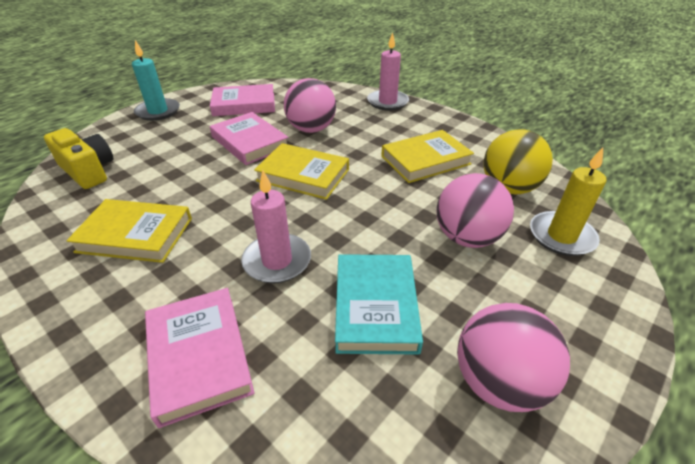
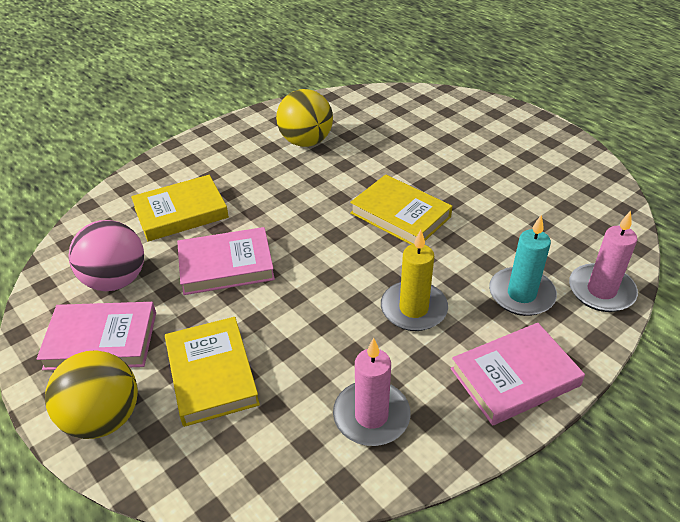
pink ball: [284,78,336,133] [436,173,514,248] [457,303,570,412] = 3 -> [69,220,144,291] = 1
turquoise book: [335,254,423,355] = 1 -> none = 0
yellow ball: [484,129,553,194] = 1 -> [45,350,138,439] [276,89,333,147] = 2
yellow camera: [44,128,113,189] = 1 -> none = 0

